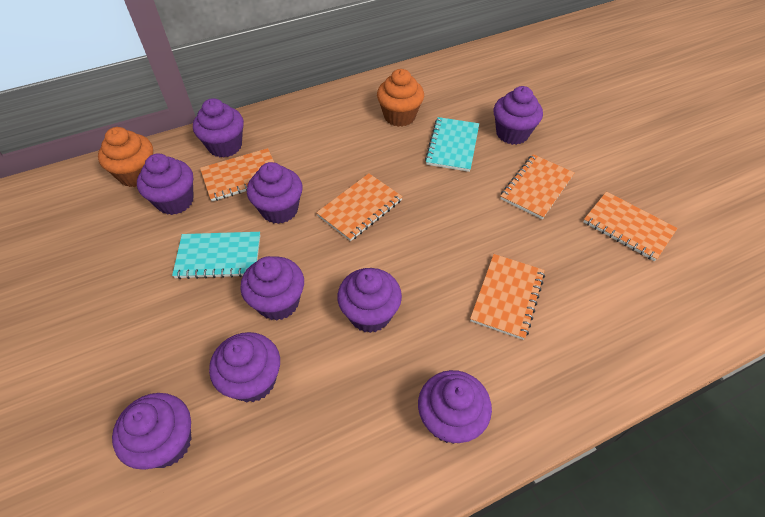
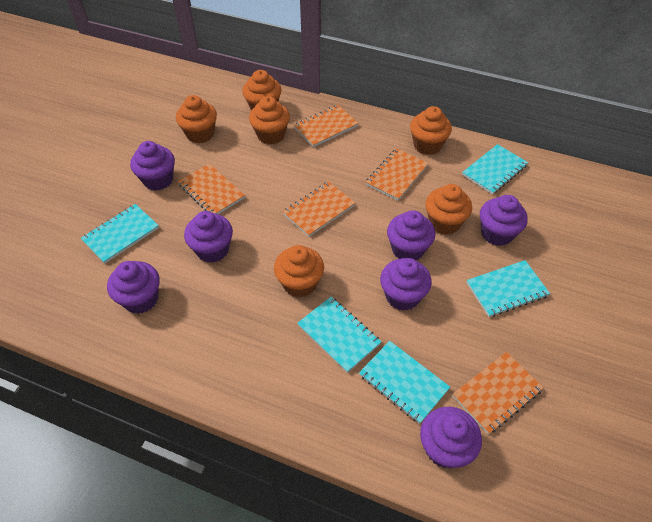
orange cupcake: [98,127,153,187] [377,69,424,127] = 2 -> [176,95,217,143] [242,70,282,110] [249,96,290,144] [274,245,324,298] [410,106,452,155] [425,184,472,235] = 6
purple cupcake: [112,393,192,470] [137,154,194,215] [193,98,244,158] [209,332,280,402] [240,256,304,321] [247,162,303,224] [337,268,402,333] [418,370,492,444] [494,86,543,145] = 9 -> [107,261,160,314] [130,141,175,191] [184,211,233,263] [380,258,432,310] [387,210,435,260] [420,407,482,468] [480,195,528,246] = 7
turquoise notebook: [172,232,260,279] [425,117,479,172] = 2 -> [81,204,159,264] [297,297,381,373] [359,341,450,424] [462,144,528,194] [467,260,550,317] = 5

